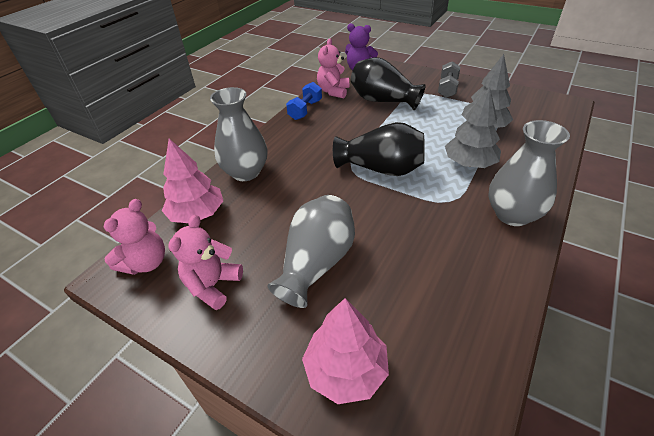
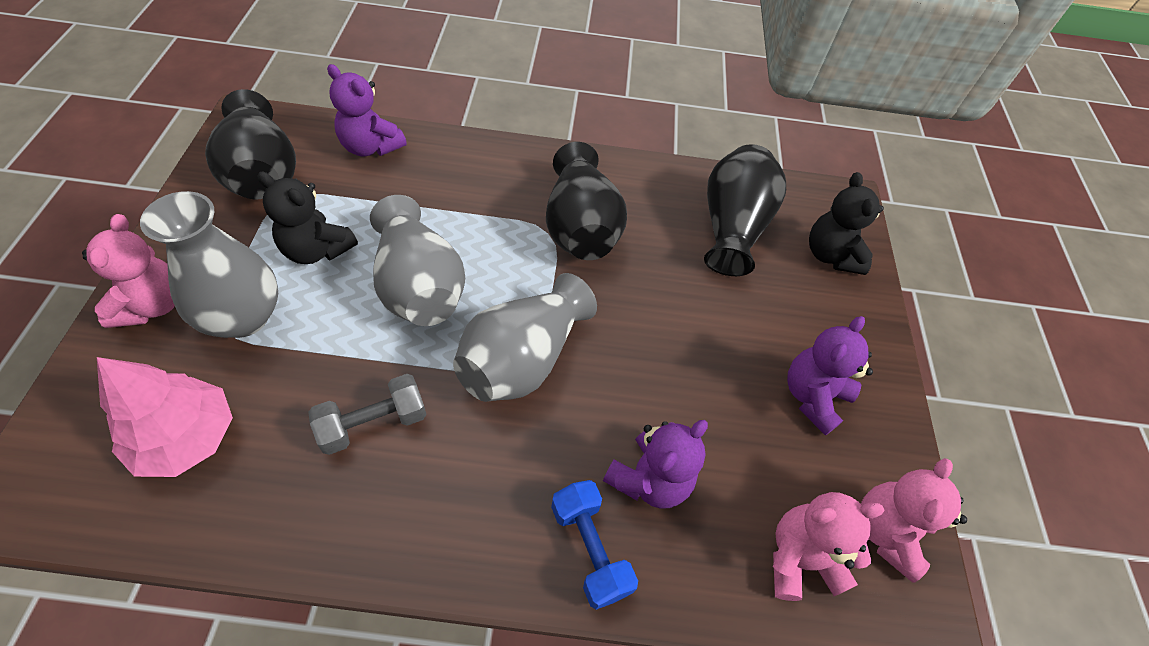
black teddy bear: none = 0 -> [257,172,358,264] [809,172,884,275] = 2
black vase: [333,122,425,176] [351,57,426,110] = 2 -> [205,89,296,199] [546,142,627,260] [704,144,786,276] = 3
grey tree: [445,87,501,168] [462,54,513,128] = 2 -> none = 0
pink tree: [162,139,223,223] [302,298,389,404] = 2 -> [97,357,233,477] = 1
purple teddy bear: [345,23,378,70] = 1 -> [327,64,407,156] [603,420,708,509] [787,316,873,436] = 3

